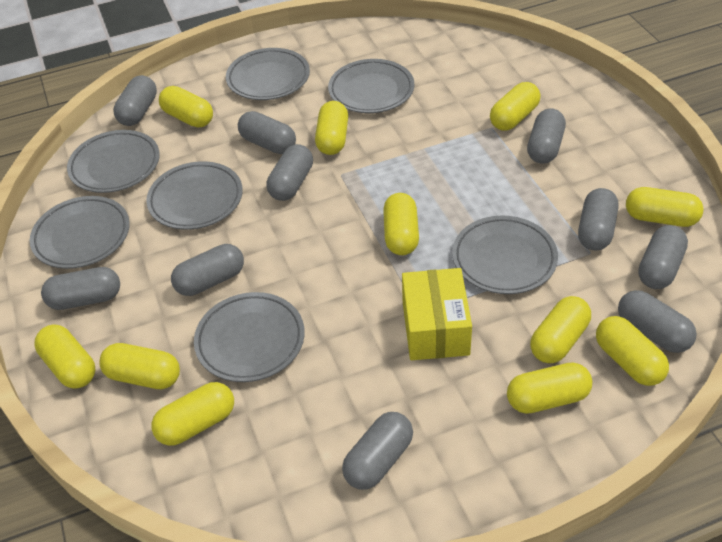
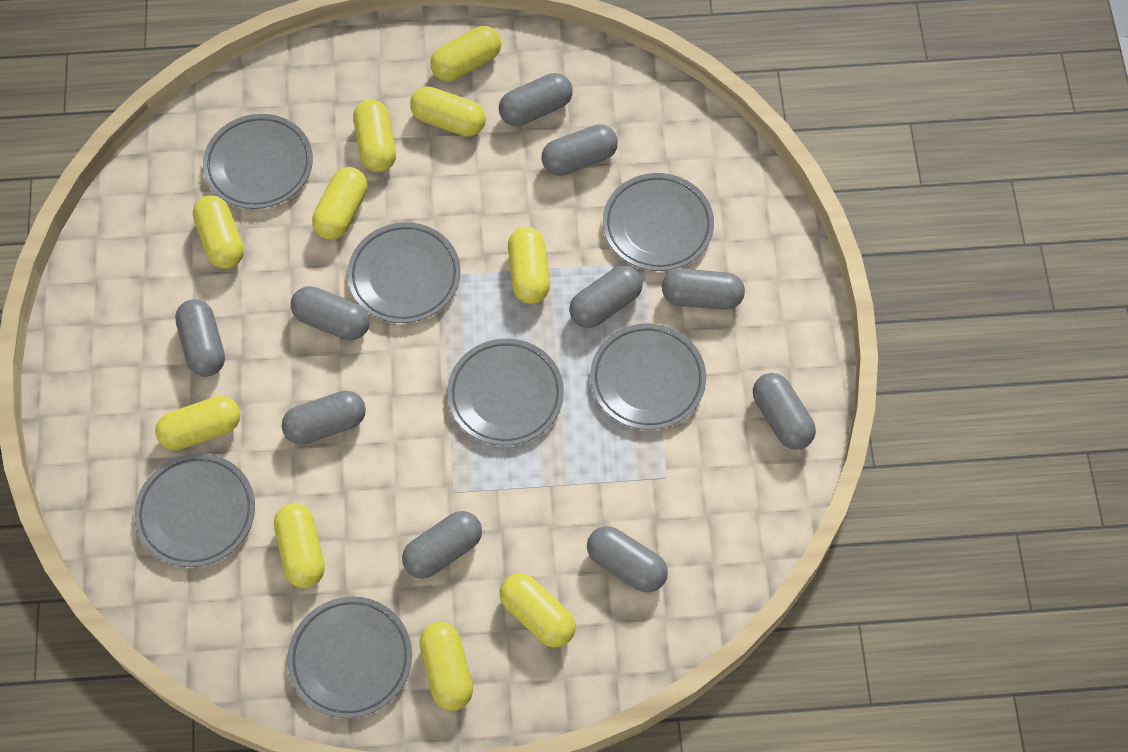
yellow box: [402,268,472,360] = 1 -> none = 0
yellow capsule: [34,325,95,389] [99,343,180,389] [152,382,234,446] [159,86,213,128] [315,101,348,155] [383,193,419,255] [490,82,540,131] [507,362,592,414] [530,296,591,363] [596,316,669,386] [626,187,704,227] = 11 -> [155,396,240,450] [193,195,244,269] [274,504,325,588] [312,167,367,240] [353,99,396,172] [410,87,486,137] [419,622,473,711] [430,26,501,81] [500,573,576,647] [508,227,550,304] = 10

